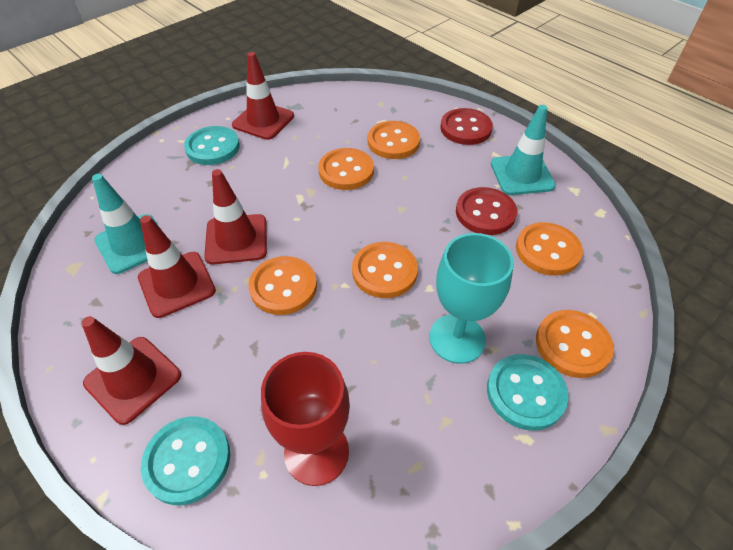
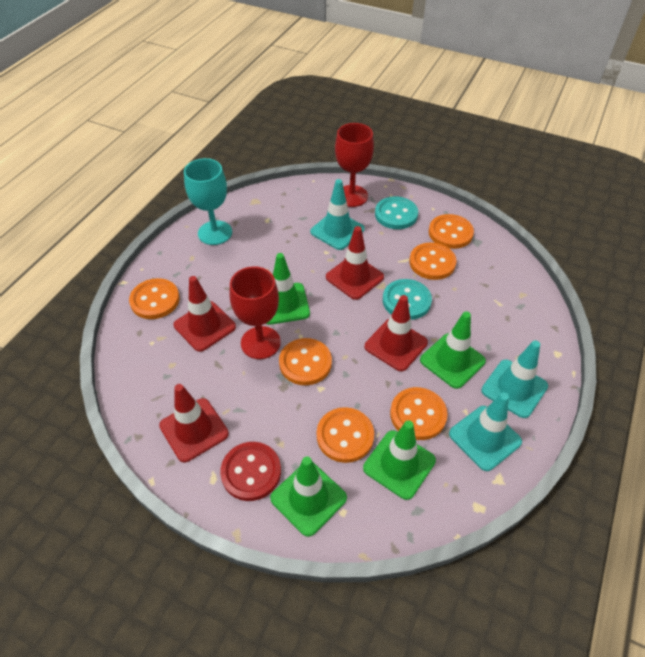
green traffic cone: none = 0 -> [266,253,310,325] [270,456,347,537] [363,420,436,500] [420,312,486,389] = 4
red button: [440,108,493,145] [456,187,517,235] = 2 -> [220,442,281,501] = 1
red goblet: [261,352,350,486] = 1 -> [230,266,281,359] [335,123,374,207] = 2
turquoise button: [141,416,230,505] [184,126,240,165] [487,354,568,431] = 3 -> [375,196,418,229] [383,279,432,320] = 2
turquoise traffic cone: [92,174,160,274] [491,105,556,195] = 2 -> [310,179,365,250] [449,392,522,471] [481,340,548,418] = 3

